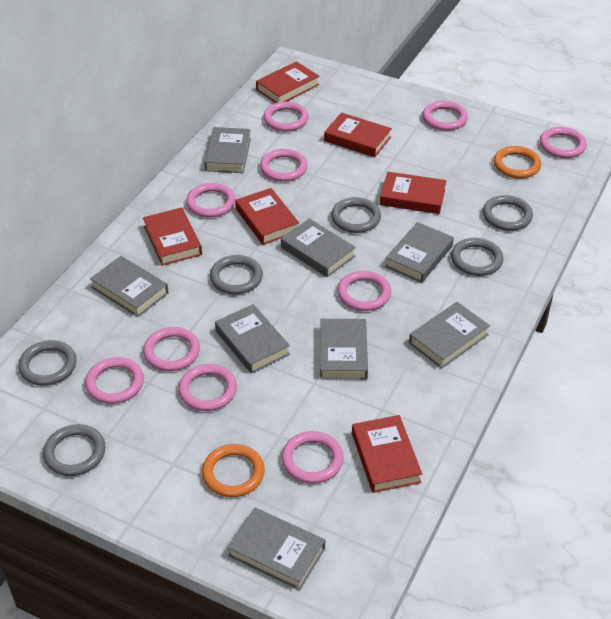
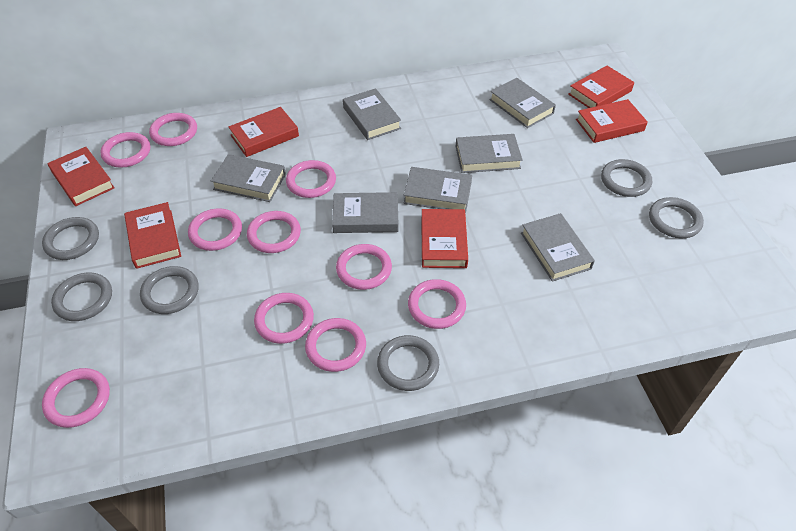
grey book: [90,256,169,317] [205,127,251,173] [215,304,290,374] [228,508,325,590] [281,218,356,277] [320,319,368,380] [385,222,454,283] [409,302,490,369] = 8 -> [211,154,286,202] [332,192,398,233] [343,88,401,140] [404,167,472,213] [455,134,523,173] [489,78,556,128] [521,213,595,282] = 7
orange ring: [202,444,265,497] [494,146,541,178] = 2 -> none = 0

